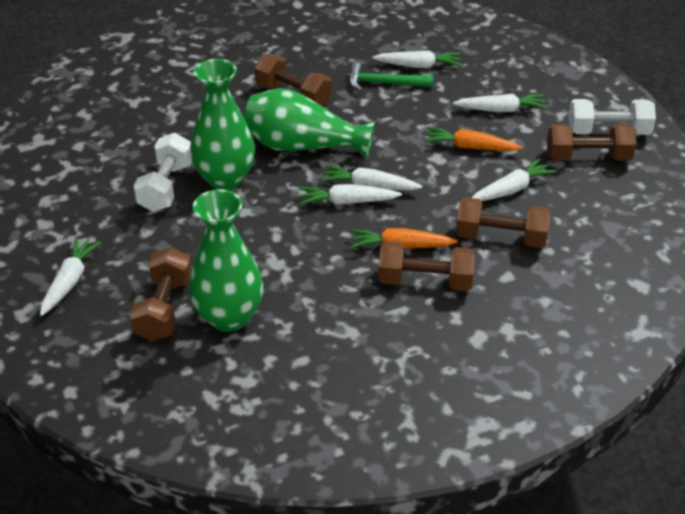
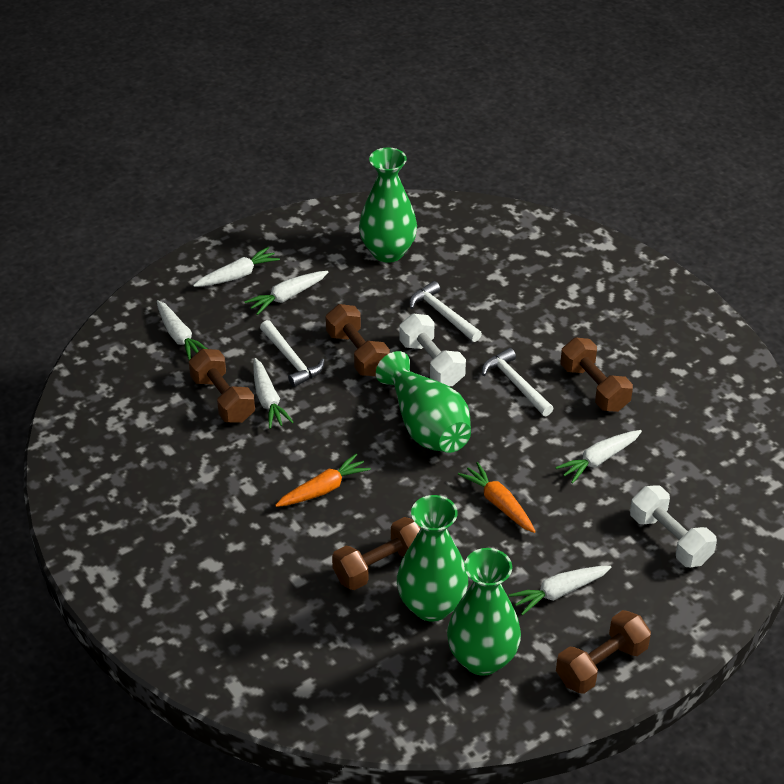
green hammer: [349,63,433,91] = 1 -> none = 0
green vase: [188,189,263,332] [190,59,255,190] [244,88,375,159] = 3 -> [359,147,417,263] [376,351,471,453] [397,495,468,622] [447,548,521,676] = 4
white hammer: none = 0 -> [260,320,325,387] [409,281,482,342] [482,348,554,416] = 3

